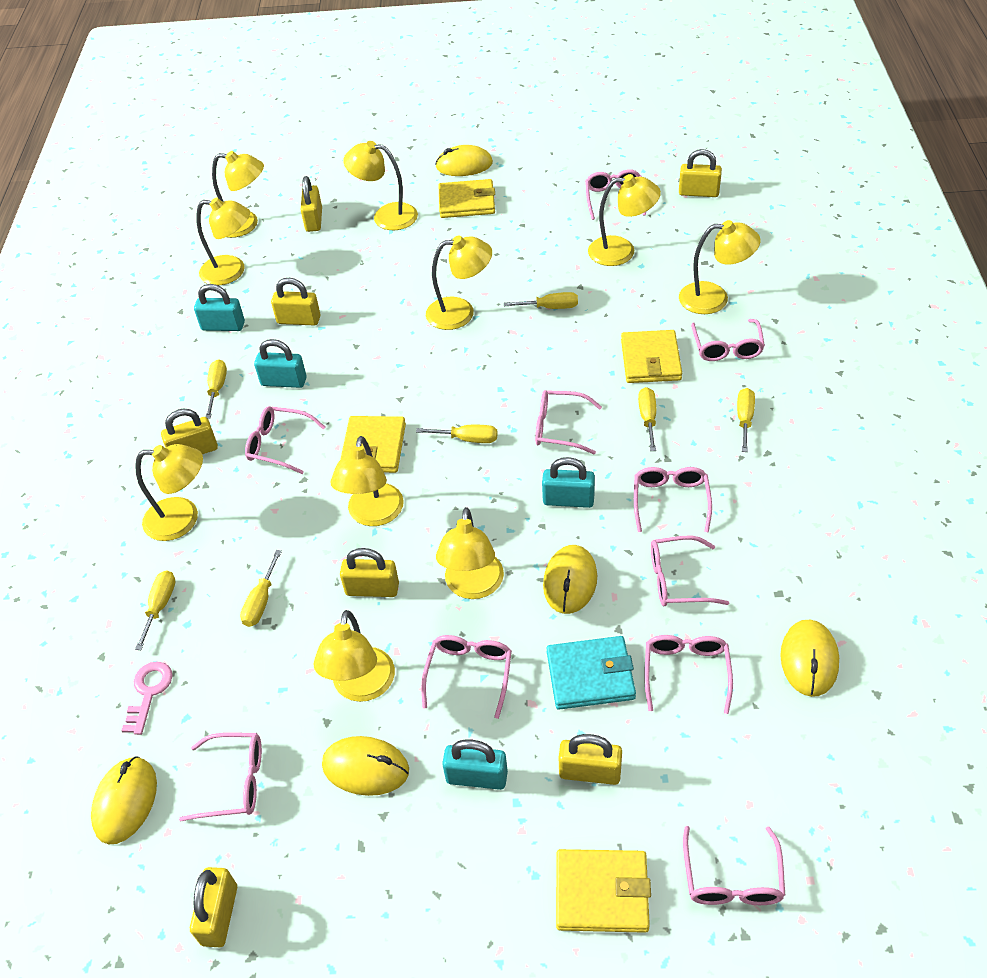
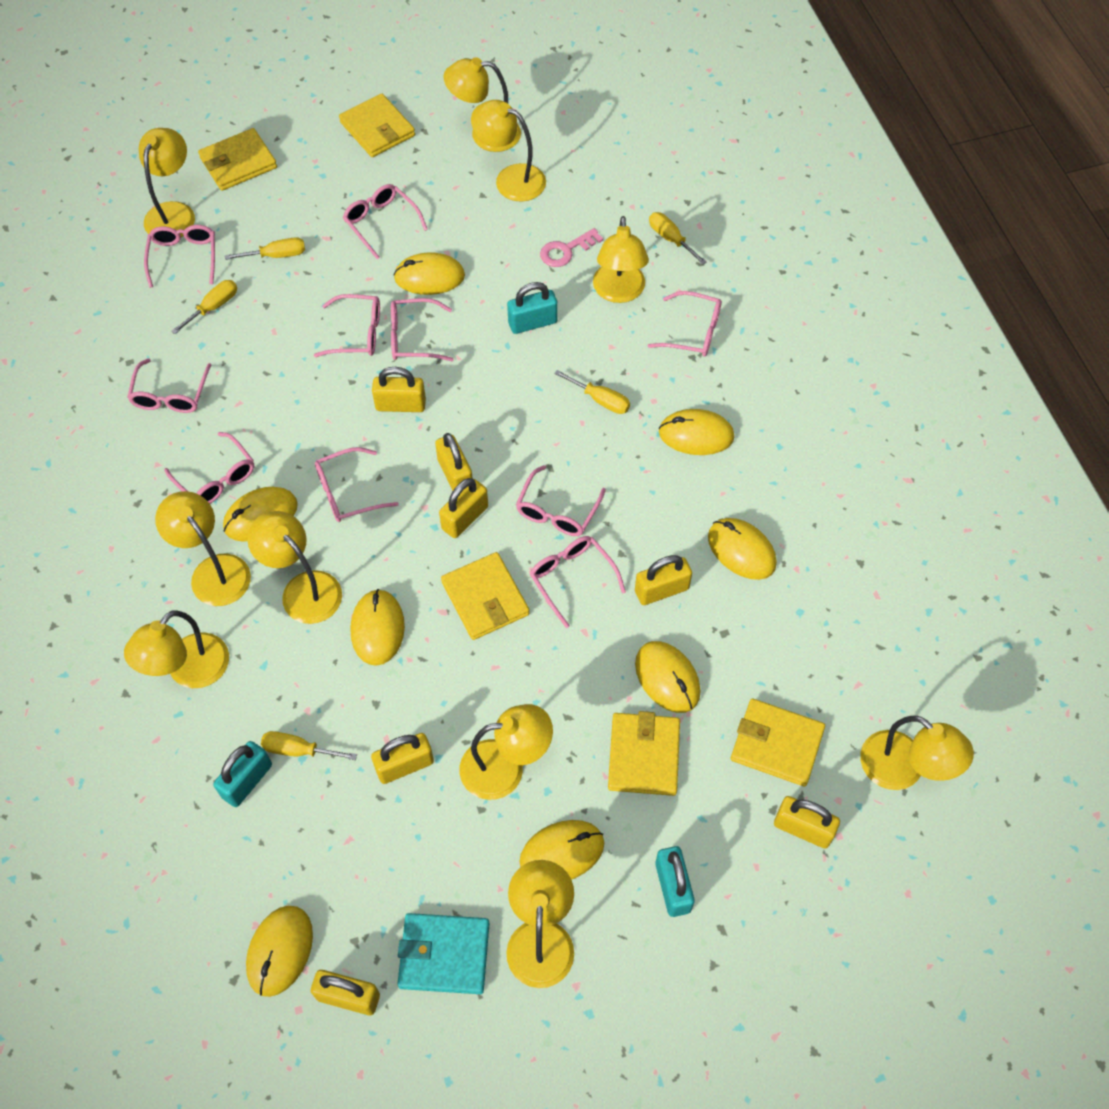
turquoise padlock: [194,284,245,331] [254,339,307,388] [442,740,508,790] [542,457,595,508] = 4 -> [213,741,272,807] [507,282,558,334] [655,846,695,917] = 3
yellow mouse: [91,756,157,844] [322,736,409,796] [435,145,493,176] [543,545,597,614] [780,620,839,697] = 5 -> [223,487,298,542] [246,906,313,997] [350,589,405,666] [393,252,465,295] [519,820,604,880] [635,641,701,713] [659,409,734,455] [708,518,777,580] = 8
yellow screwdriver: [135,570,176,650] [206,359,227,419] [240,550,282,627] [416,425,498,443] [504,292,578,309] [638,387,656,451] [737,388,755,452] = 7 -> [171,280,237,334] [225,237,305,260] [261,731,357,760] [554,370,630,414] [649,212,707,265] = 5
yellow wallet: [340,416,406,473] [438,179,495,218] [556,849,651,933] [621,330,682,383] = 4 -> [198,128,277,191] [339,94,415,157] [441,552,529,640] [608,711,680,796] [731,699,825,787] = 5

